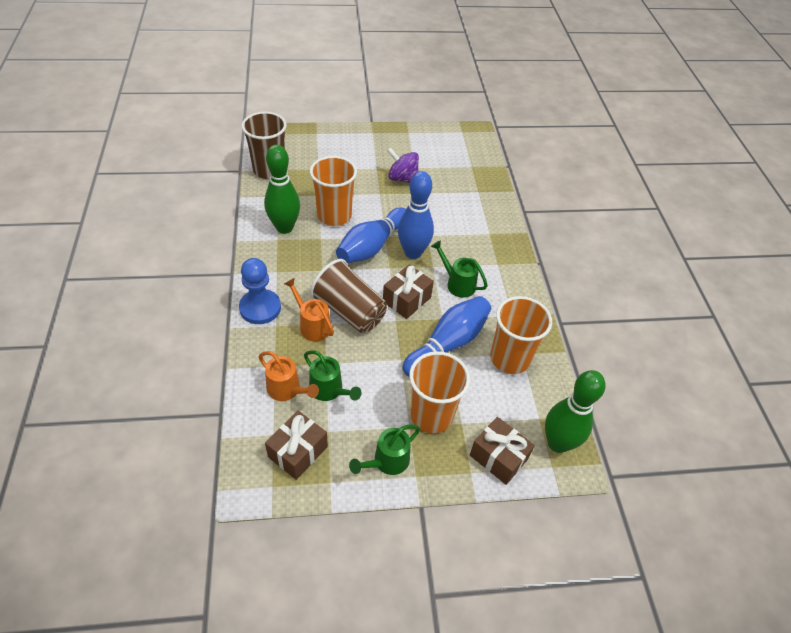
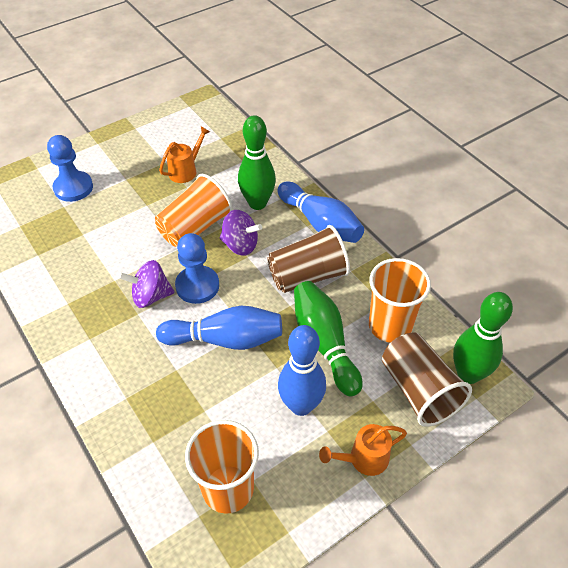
blue pawn: [239,258,281,324] = 1 -> [47,135,93,202] [175,233,219,304] = 2
brown gift: [265,411,328,480] [383,264,434,319] [470,417,535,485] = 3 -> none = 0
green bowling pin: [264,144,300,234] [545,370,606,453] = 2 -> [238,115,276,210] [294,281,362,397] [453,292,513,384] = 3
green watering can: [304,350,362,401] [349,425,420,475] [431,240,488,298] = 3 -> none = 0
purple spinning top: [387,148,419,183] = 1 -> [119,260,175,308] [220,210,262,256] = 2

